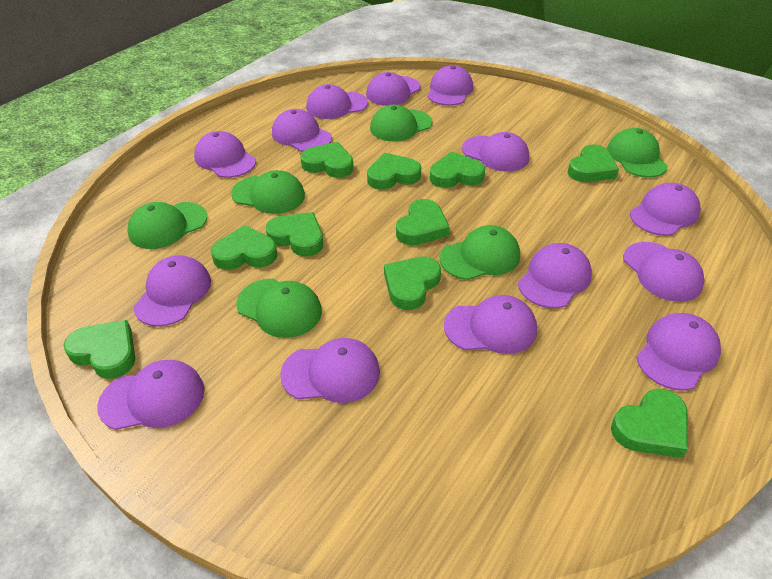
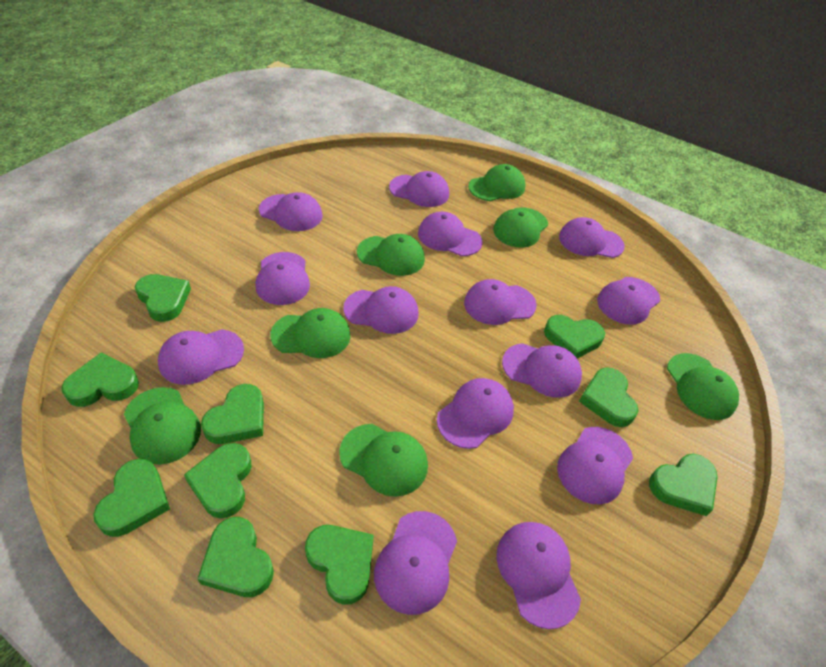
green cap: [127,202,207,249] [231,170,305,214] [236,279,322,338] [370,105,432,141] [440,225,520,280] [607,128,668,178] = 6 -> [124,387,201,465] [270,308,351,358] [339,424,428,497] [357,234,425,276] [468,164,526,201] [493,207,548,248] [667,353,739,420] = 7

